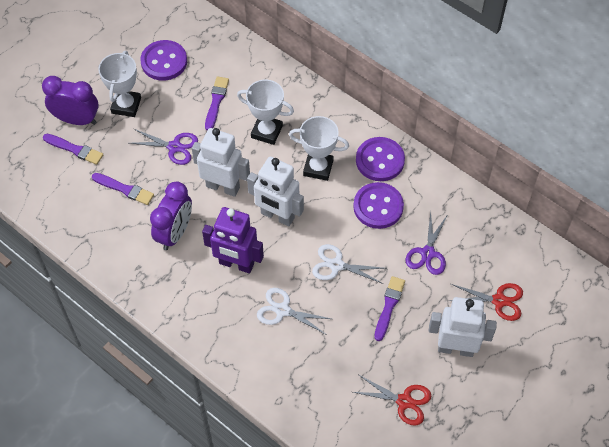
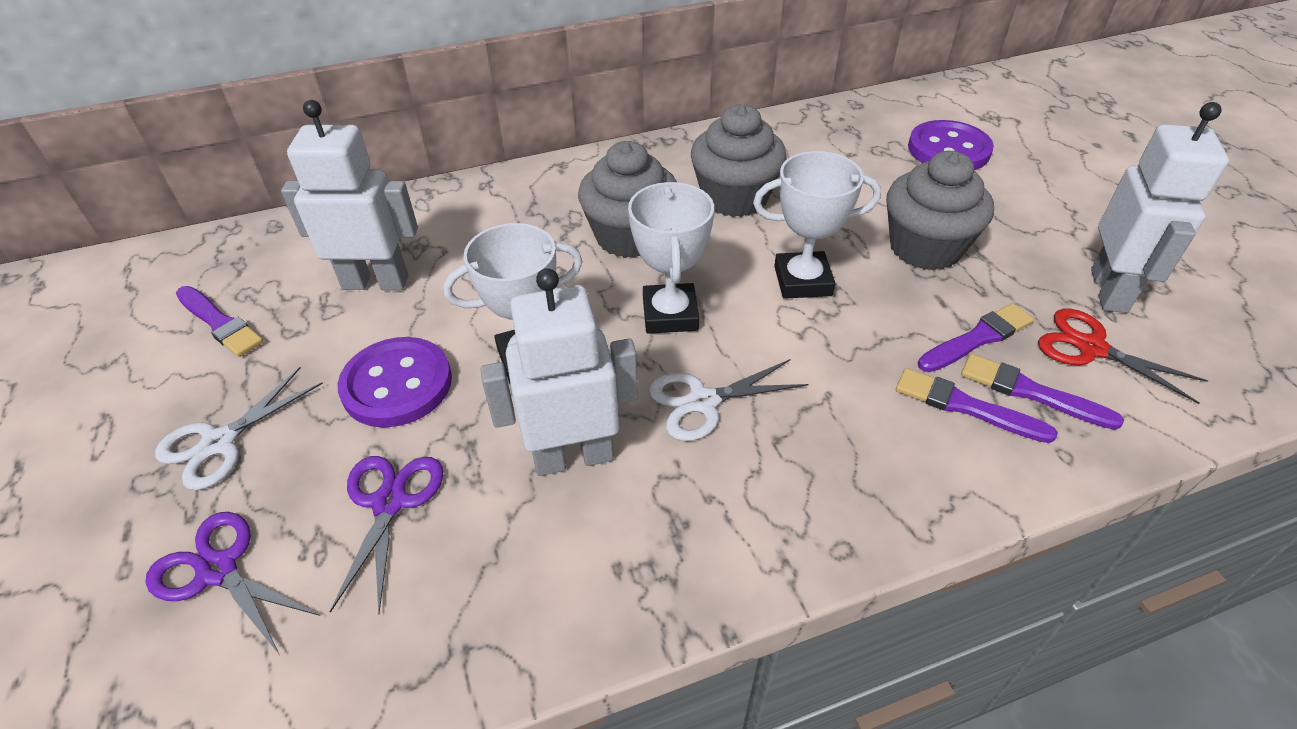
grey cupcake: none = 0 -> [578,141,677,258] [691,104,787,217] [886,151,994,270] = 3
purple button: [140,40,187,81] [353,182,404,229] [356,137,405,181] = 3 -> [338,337,452,427] [908,120,994,170] = 2
purple clock: [42,76,99,125] [150,181,192,250] = 2 -> none = 0
purple robot: [202,207,264,273] = 1 -> none = 0
red scissors: [353,375,431,425] [449,283,523,321] = 2 -> [1038,309,1208,404] = 1

